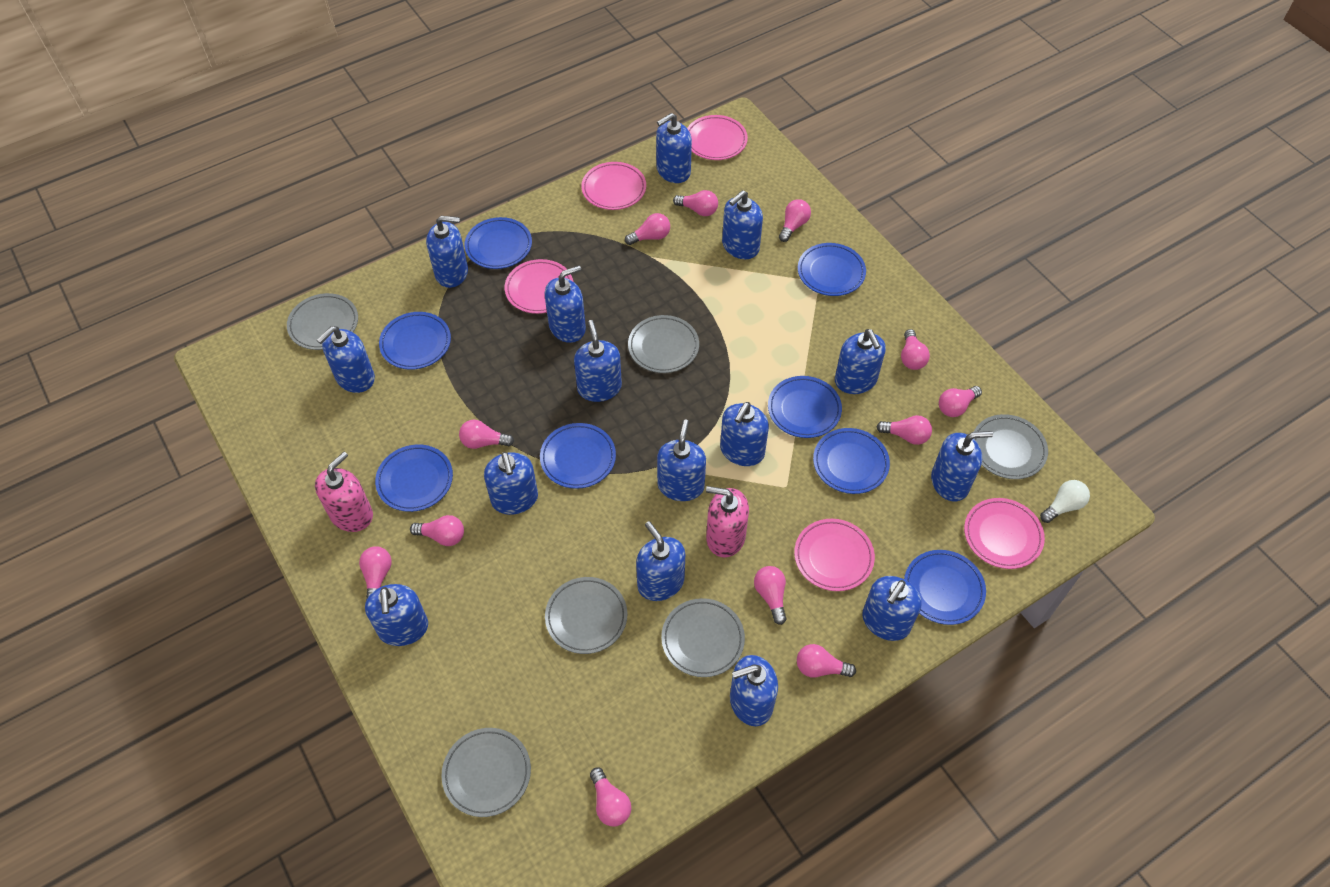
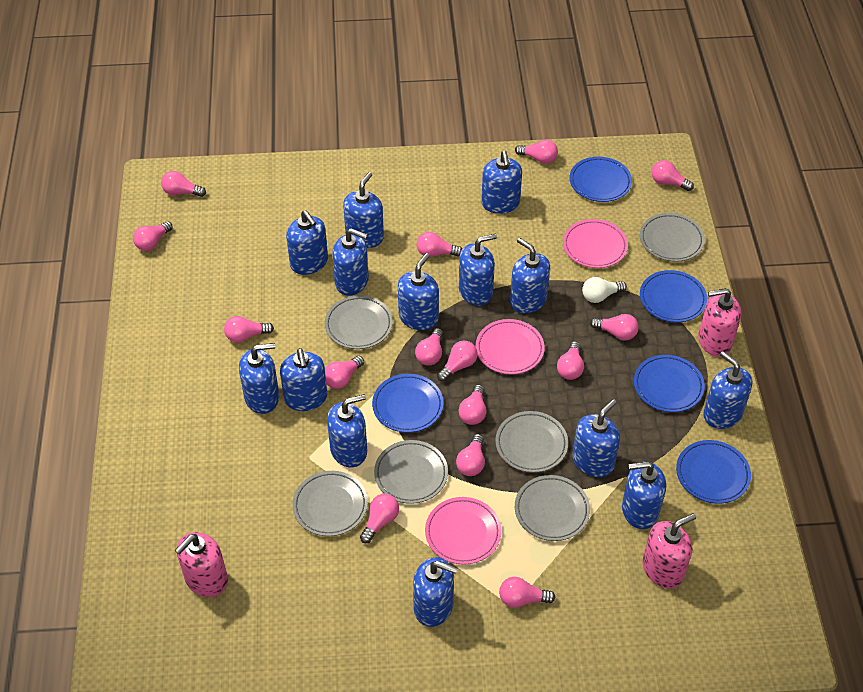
blue plate: [375,444,453,512] [379,312,451,370] [465,217,532,269] [540,423,616,489] [768,376,842,438] [798,243,866,296] [813,428,890,494] [904,550,986,625] = 8 -> [372,374,444,433] [570,157,632,202] [634,355,705,412] [640,270,707,322] [676,440,751,504] = 5
blue soap dispenser: [317,326,375,393] [365,584,428,646] [426,216,468,288] [484,452,538,515] [545,265,586,343] [574,320,622,402] [636,521,685,601] [656,113,692,183] [657,419,706,501] [720,402,769,466] [722,190,763,259] [730,655,778,726] [835,329,886,394] [862,576,922,641] [931,431,993,501] = 15 -> [239,343,279,414] [280,348,327,411] [286,210,328,275] [327,394,367,467] [332,228,369,296] [343,172,384,248] [398,253,439,330] [413,557,457,627] [459,234,497,306] [481,151,522,214] [510,238,550,314] [572,399,620,477] [622,461,666,529] [703,351,752,429] = 14
pink light bulb: [359,546,392,600] [410,515,464,546] [459,420,514,449] [590,768,631,826] [625,213,670,245] [673,190,718,216] [754,566,786,625] [779,199,811,242] [797,644,856,678] [876,415,932,445] [901,329,930,370] [939,386,982,417] = 12 -> [133,221,173,251] [161,171,206,197] [224,316,274,342] [325,356,364,389] [360,494,399,543] [415,328,443,365] [417,232,462,257] [437,341,478,382] [456,434,485,476] [459,384,486,425] [499,577,555,608] [515,140,558,164] [557,341,584,380] [590,314,639,341] [652,160,694,191] = 15
pink plate: [505,259,573,314] [581,162,646,210] [687,115,748,160] [794,519,875,591] [964,498,1045,569] = 5 -> [425,497,501,565] [476,319,545,374] [563,219,628,268] = 3
pink soap dispenser: [315,452,373,532] [706,486,749,557] = 2 -> [175,532,228,597] [642,513,696,588] [698,288,741,356] = 3

